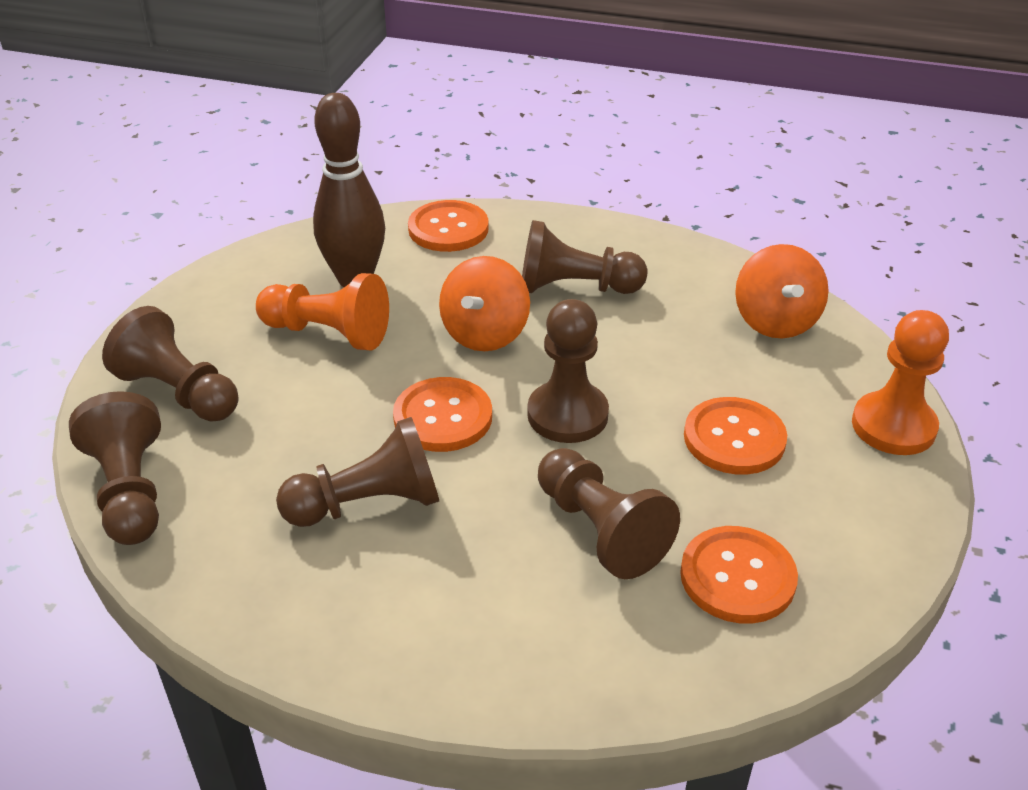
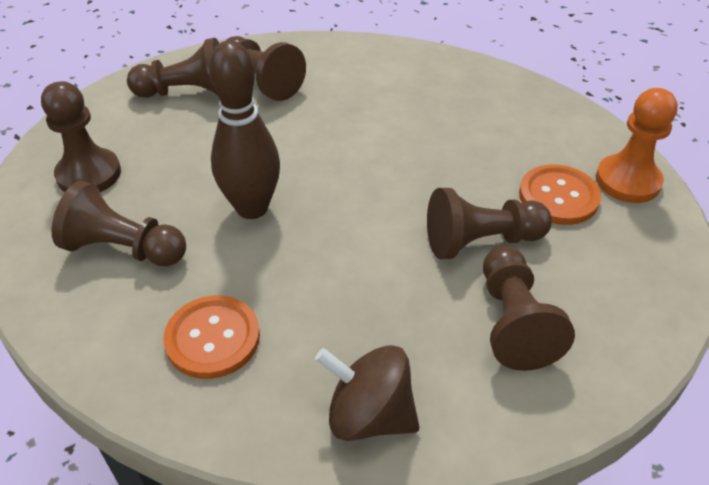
brown spinning top: none = 0 -> [315,345,420,441] = 1
orange button: [393,377,492,452] [408,200,489,252] [680,526,798,624] [684,397,787,475] = 4 -> [163,295,260,379] [519,164,601,225] = 2
orange pawn: [256,273,389,350] [852,310,949,455] = 2 -> [596,88,678,203] = 1
orange spinning top: [439,256,530,351] [735,244,829,339] = 2 -> none = 0

